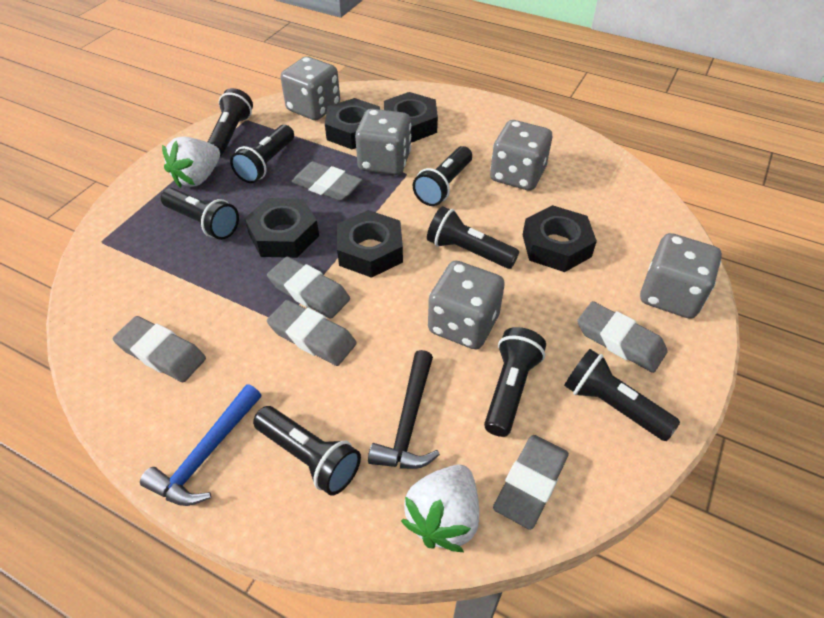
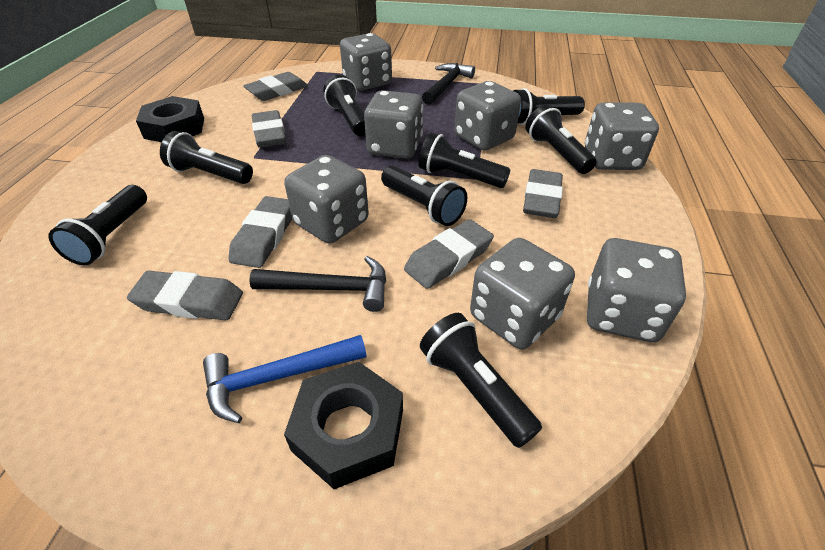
black hammer: [368,350,440,469] = 1 -> [249,256,386,312] [422,63,475,105] = 2
black nut: [245,198,319,258] [325,98,380,149] [337,210,403,278] [384,92,438,143] [523,205,597,272] = 5 -> [136,96,204,142] [284,362,403,489] = 2
grey dice: [281,56,340,120] [355,109,411,175] [428,261,505,349] [490,120,552,190] [640,233,722,319] = 5 -> [284,155,369,244] [340,33,392,90] [364,90,423,159] [455,81,521,151] [470,238,575,349] [585,102,659,170] [587,238,686,342] = 7
white strawberry: [162,137,220,188] [401,464,479,552] = 2 -> none = 0

